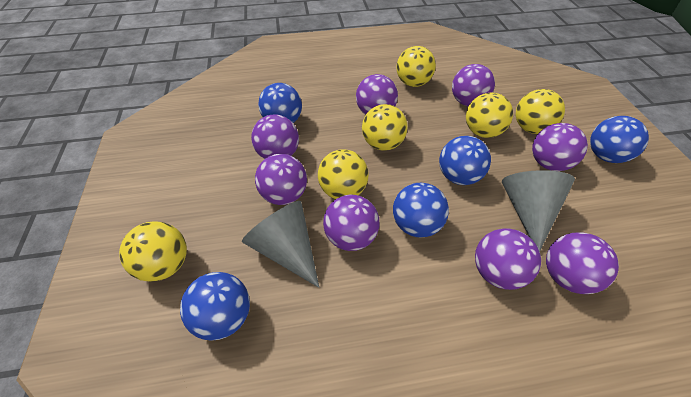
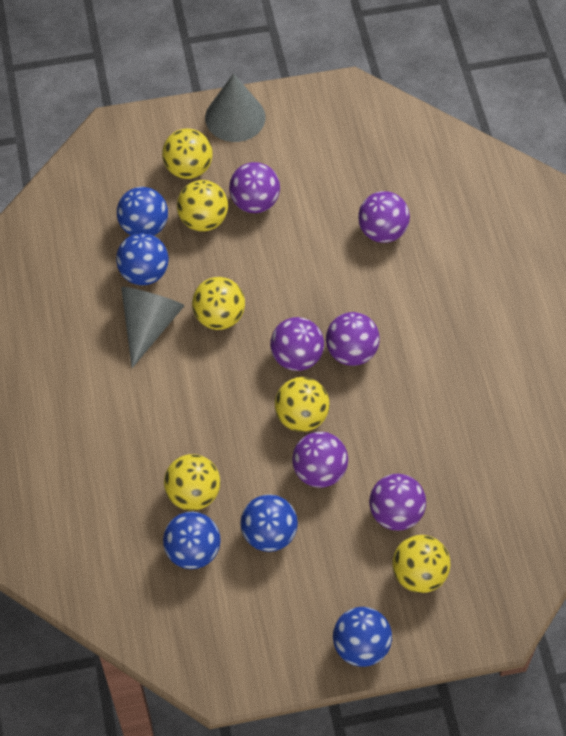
purple ball: [251,115,299,159] [255,154,307,205] [323,195,379,251] [356,74,398,114] [452,64,495,106] [475,228,541,290] [532,123,588,171] [546,232,619,294] = 8 -> [229,162,280,213] [270,317,324,371] [292,432,348,488] [326,312,380,366] [358,191,410,243] [369,474,426,531] = 6

